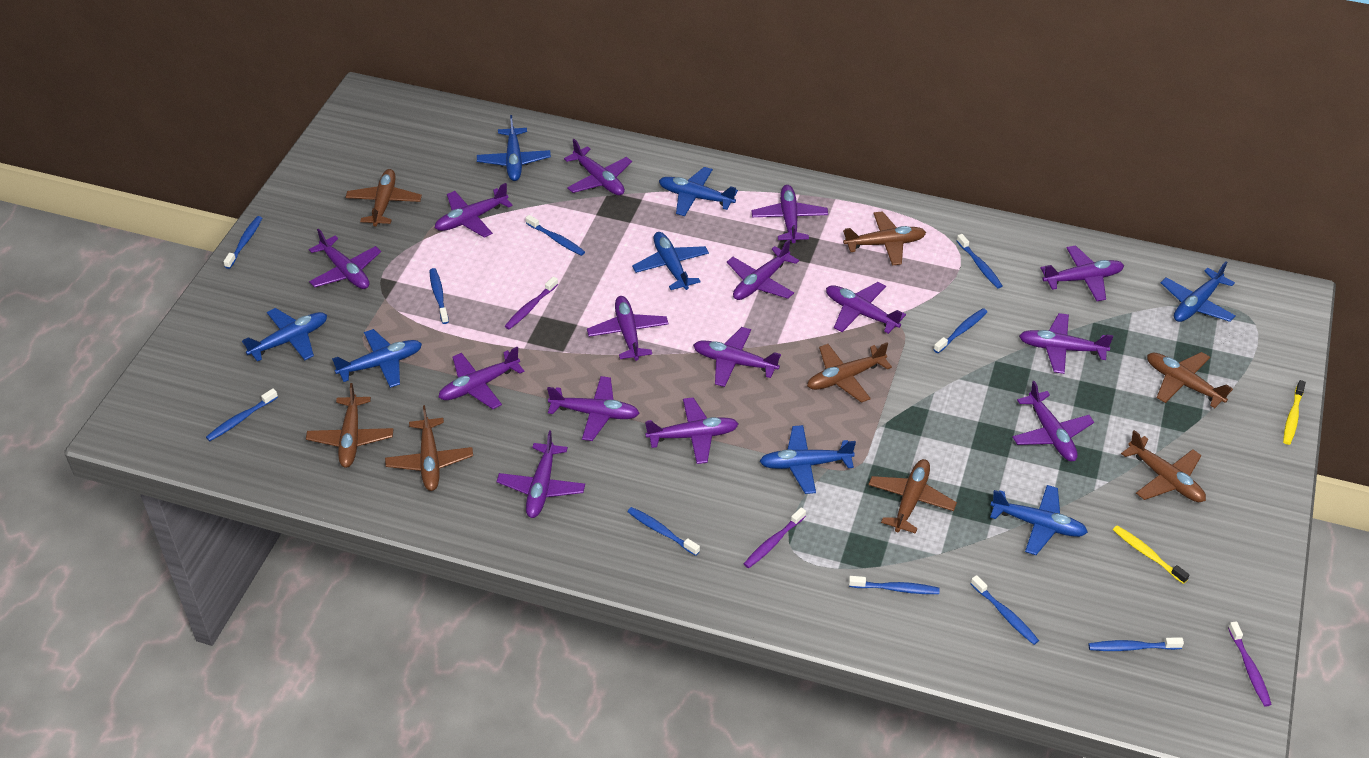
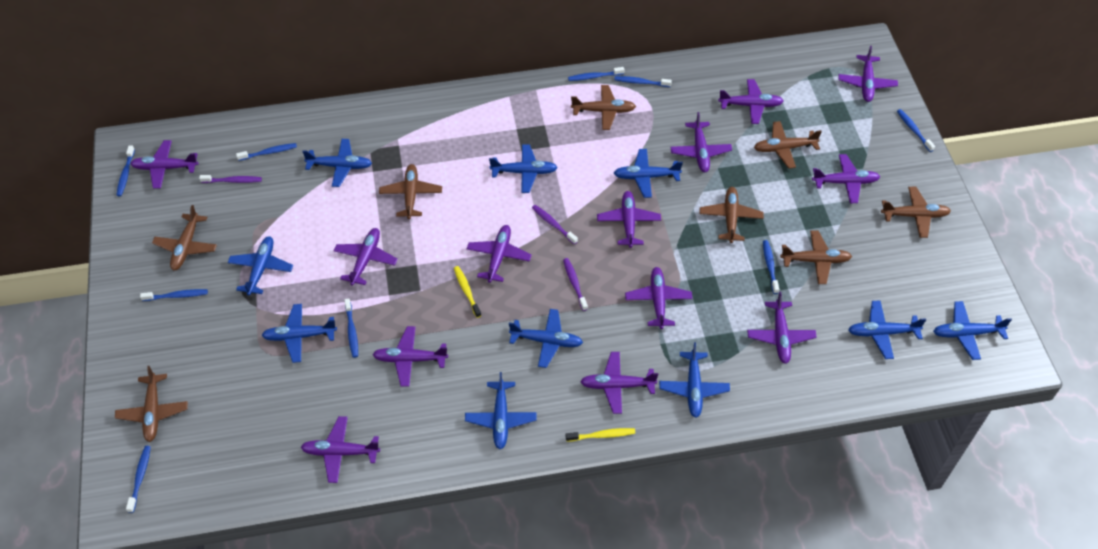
blue plane: [242,308,327,362] [332,329,422,388] [477,115,551,181] [632,232,709,290] [659,167,738,216] [759,425,856,494] [990,485,1088,555] [1161,261,1236,322] = 8 -> [228,236,293,296] [262,304,337,363] [302,139,372,187] [465,372,536,449] [489,144,558,193] [509,309,583,368] [614,149,683,198] [659,342,730,418] [848,301,926,359] [933,301,1012,360] = 10
blue toothbrush: [206,388,278,441] [223,216,262,269] [429,268,449,324] [526,215,585,256] [627,507,700,556] [849,576,940,594] [933,308,987,353] [957,234,1002,289] [971,575,1039,645] [1089,637,1184,651] = 10 -> [116,145,135,196] [126,446,151,513] [140,289,208,301] [236,143,297,161] [345,298,358,358] [568,67,624,81] [614,76,672,87] [763,240,779,294] [897,109,935,152] = 9
purple plane: [309,229,381,289] [435,183,513,238] [438,347,524,409] [496,430,585,518] [547,376,639,441] [564,139,632,195] [587,296,669,361] [645,397,738,464] [693,327,781,387] [727,239,799,300] [752,185,828,243] [826,282,906,334] [1012,381,1094,461] [1019,313,1113,374] [1040,245,1124,301] = 15 -> [130,140,198,189] [301,416,380,483] [333,228,398,285] [372,326,448,387] [467,225,532,283] [580,352,658,414] [597,191,661,248] [625,267,692,329] [670,112,732,172] [718,79,783,124] [747,292,817,364] [812,154,880,203] [838,46,898,102] = 13

